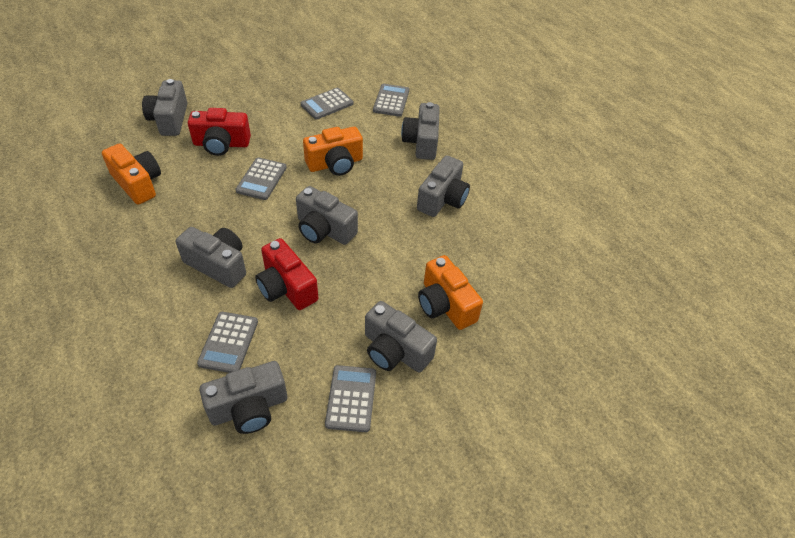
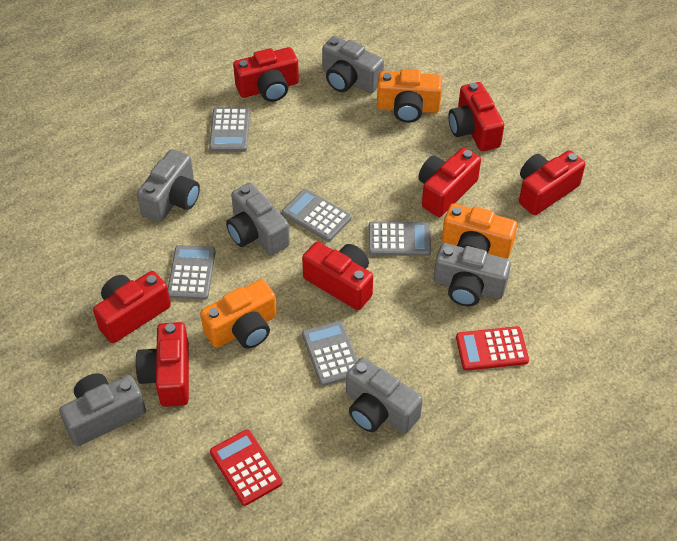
grey camera: [142,79,187,136] [176,227,246,288] [199,361,287,434] [296,186,358,245] [365,301,437,373] [401,102,440,160] [417,155,470,217] = 7 -> [59,373,146,446] [137,149,200,222] [226,183,290,255] [322,36,384,93] [346,357,423,434] [434,243,511,306] = 6
red calculator: none = 0 -> [210,429,283,506] [456,326,529,371] = 2
red camera: [188,108,251,156] [255,238,318,310] = 2 -> [93,271,171,343] [135,322,189,407] [233,47,299,102] [302,242,373,310] [418,148,481,217] [448,82,504,151] [519,150,585,215] = 7

